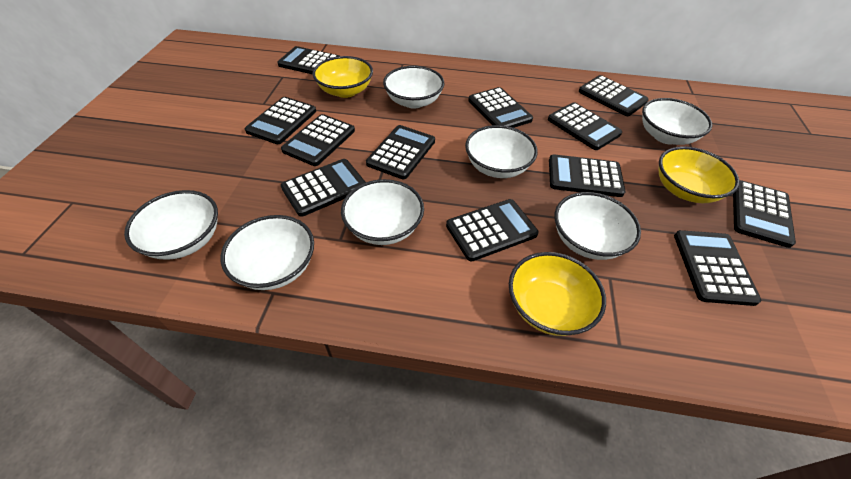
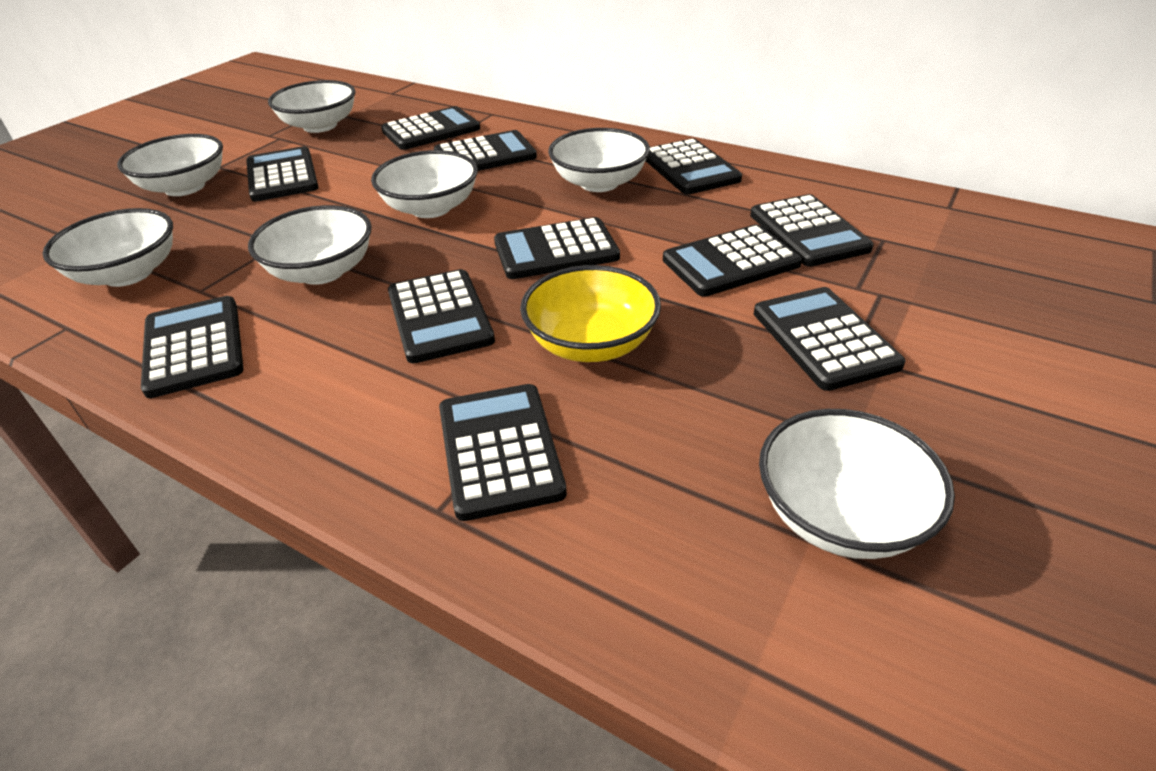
black calculator: [245,97,316,144] [277,46,339,74] [281,114,355,166] [281,159,366,217] [366,125,435,179] [446,199,539,261] [468,87,533,128] [548,102,622,150] [549,154,626,197] [579,75,649,116] [674,230,761,306] [733,180,796,248] = 12 -> [141,296,243,398] [246,146,319,202] [381,106,480,150] [388,269,495,363] [434,130,537,171] [439,384,567,521] [494,217,620,279] [645,138,742,195] [663,225,802,297] [750,194,874,267] [754,287,906,391] = 11
yellow bowl: [312,56,373,98] [509,252,606,336] [659,147,739,203] = 3 -> [520,265,661,362] = 1

